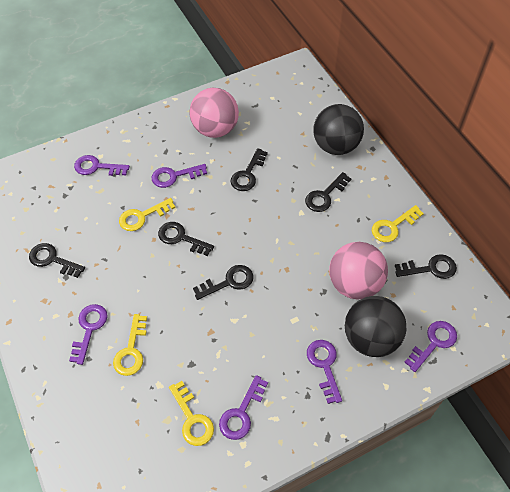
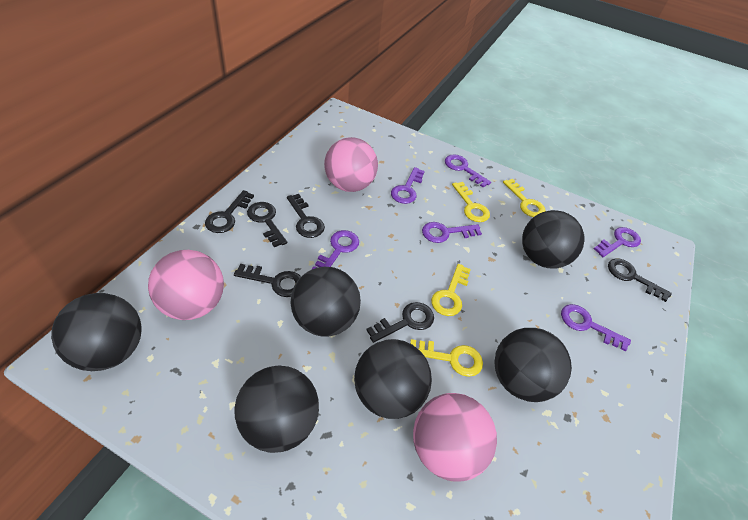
black ball: [313,104,364,155] [345,296,406,357] = 2 -> [51,293,142,371] [234,366,319,453] [291,267,361,337] [354,339,432,419] [494,328,572,402] [522,210,585,268] = 6
pink ball: [190,88,239,138] [329,242,388,300] = 2 -> [148,250,224,320] [324,137,378,192] [413,393,497,482] = 3

